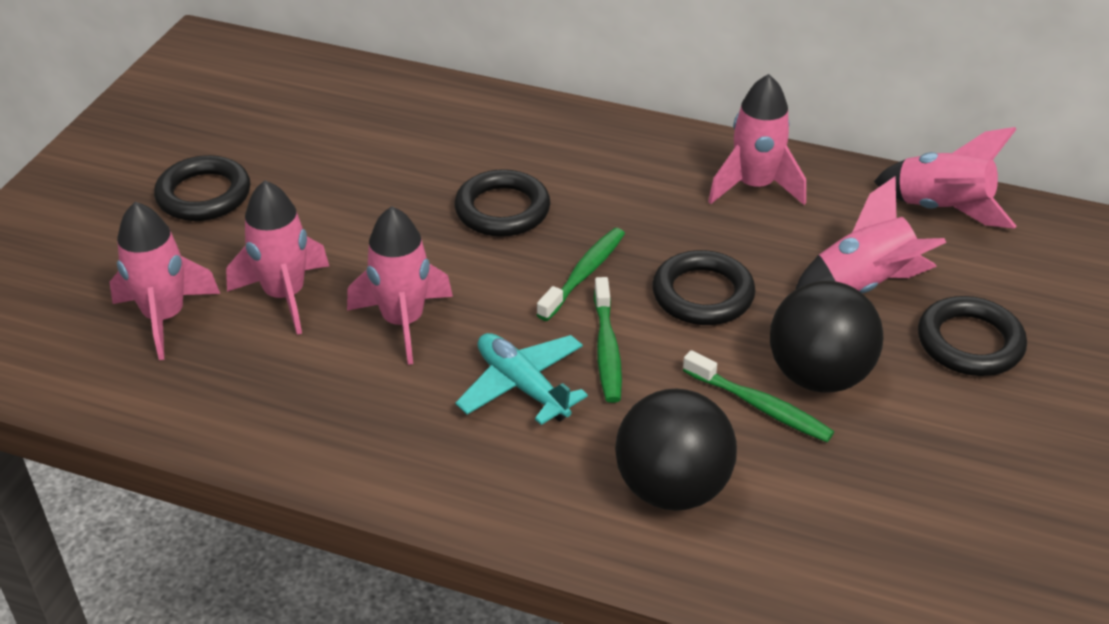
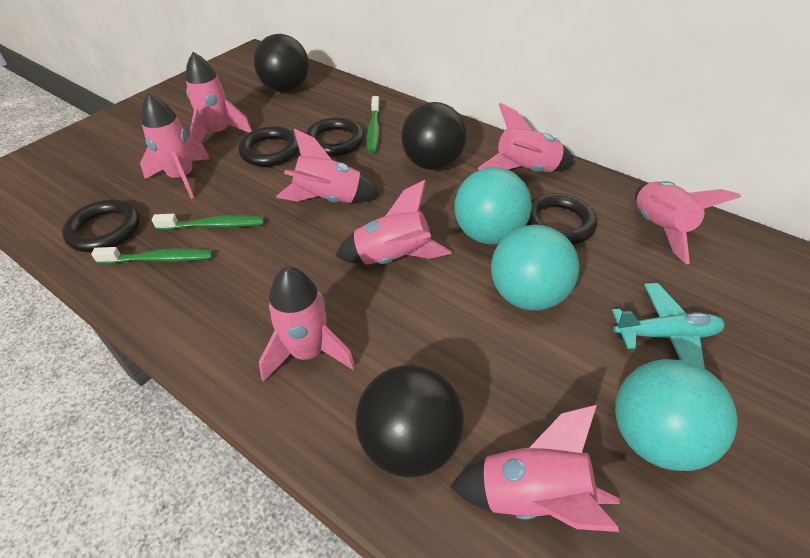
black ball: [615,389,737,511] [770,281,883,393] = 2 -> [254,34,309,93] [355,365,464,478] [401,102,467,170] = 3
pink rocket: [110,202,220,360] [226,180,329,335] [347,206,453,365] [708,74,806,205] [795,176,946,293] [874,127,1016,229] = 6 -> [140,93,210,199] [186,52,252,143] [259,267,355,382] [276,129,380,203] [336,180,452,265] [450,405,620,532] [478,103,574,172] [635,181,741,264] = 8
turquoise ball: none = 0 -> [455,167,532,244] [491,225,579,311] [615,359,738,471] = 3

